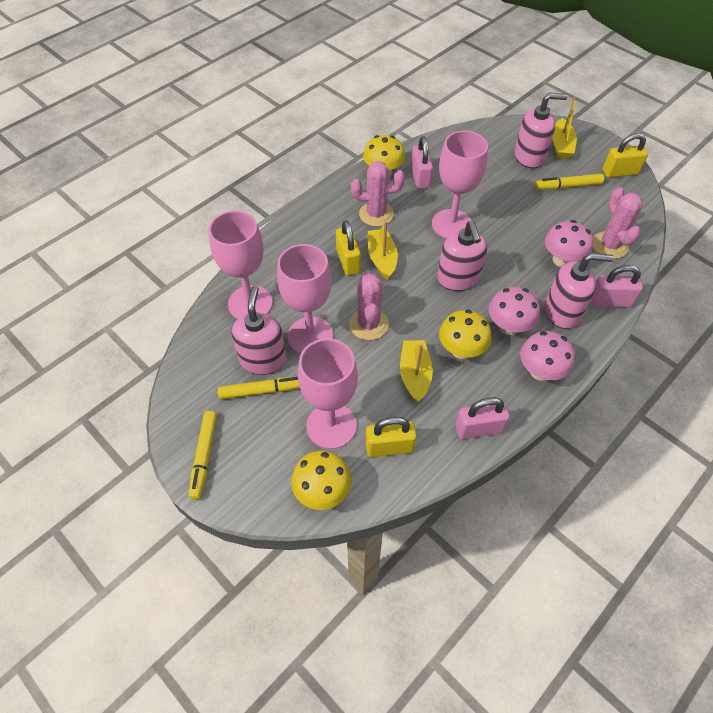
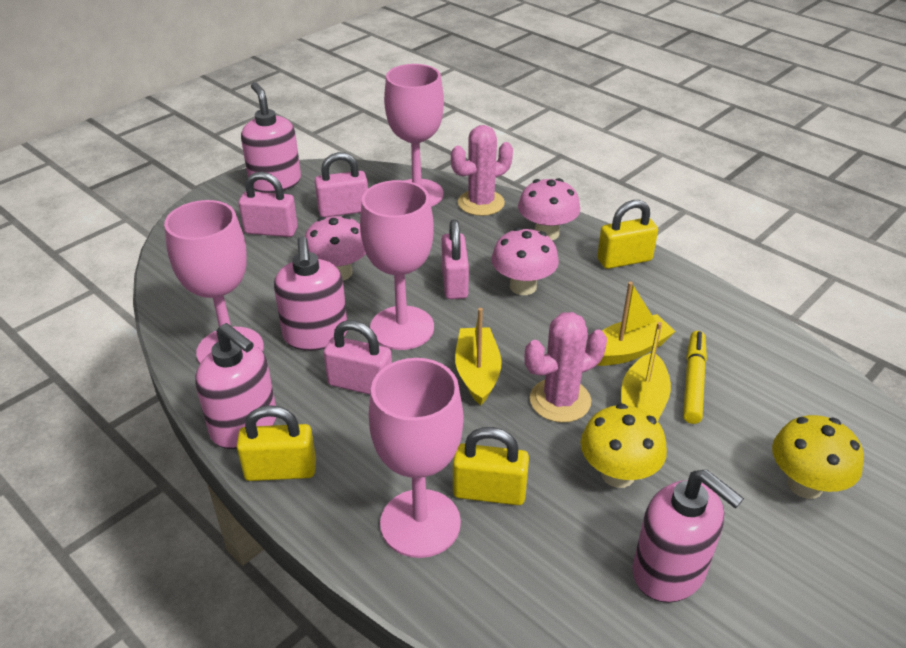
pink cactus: [349,272,389,340] [351,161,405,227] [593,187,642,259] = 3 -> [451,125,513,216] [524,312,607,423] = 2
pink padlock: [411,136,433,189] [455,397,510,439] [591,265,643,308] = 3 -> [239,172,298,237] [315,152,368,217] [324,320,392,395] [442,219,469,299] = 4
yellow marker: [189,411,217,500] [218,377,300,399] [535,174,604,190] = 3 -> [683,331,707,424] = 1
yellow mushroom: [291,451,351,510] [363,135,405,177] [439,310,491,359] = 3 -> [581,403,667,488] [772,415,864,499] = 2

